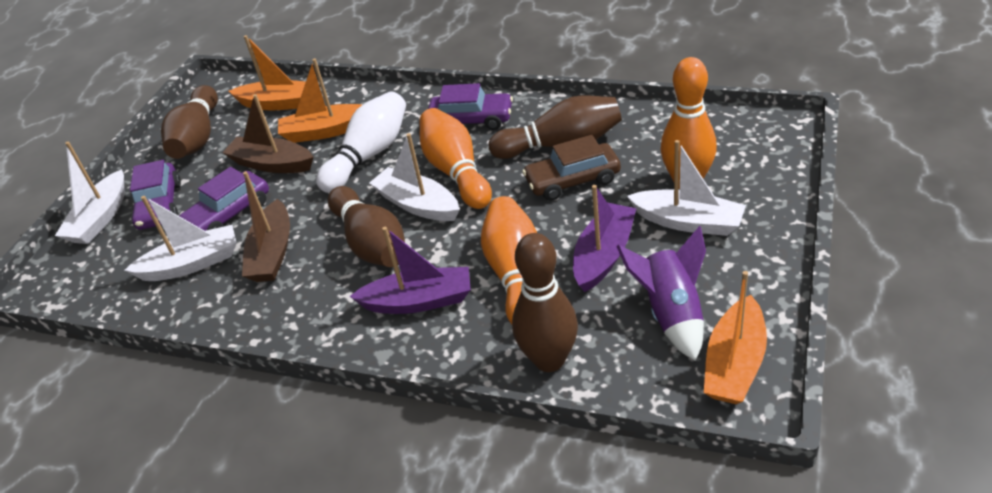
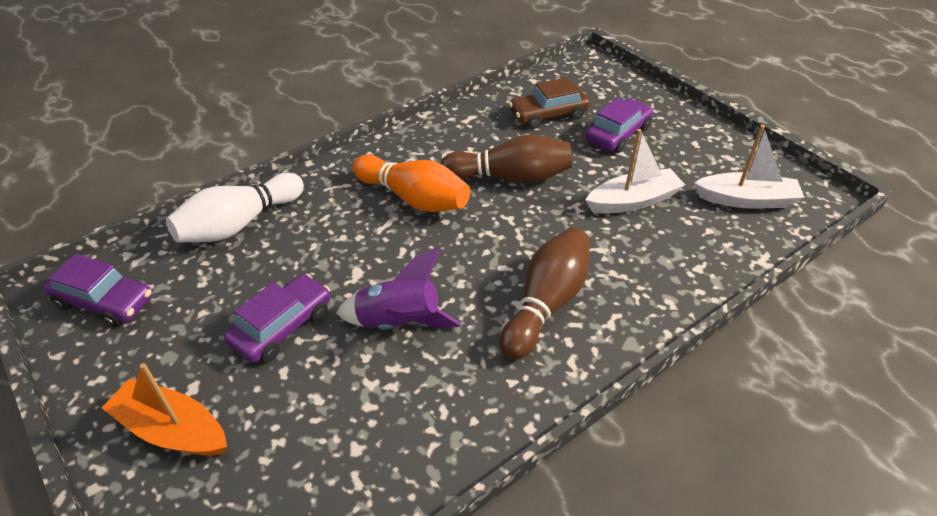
brown boat: [222,94,314,173] [242,171,290,282] = 2 -> none = 0
brown bowling pin: [161,85,218,159] [328,186,405,267] [489,95,622,159] [512,233,578,372] = 4 -> [441,134,572,184] [500,227,590,360] = 2
orange boat: [229,35,306,111] [278,58,363,143] [704,271,767,404] = 3 -> [101,363,227,456] = 1
orange bowling pin: [420,108,492,209] [481,196,537,324] [660,57,717,189] = 3 -> [353,154,470,212] = 1
purple boat: [350,227,471,314] [573,185,636,292] = 2 -> none = 0
white boat: [55,141,125,244] [124,196,237,281] [369,133,460,221] [627,140,746,236] = 4 -> [585,129,685,213] [694,125,805,209] = 2

